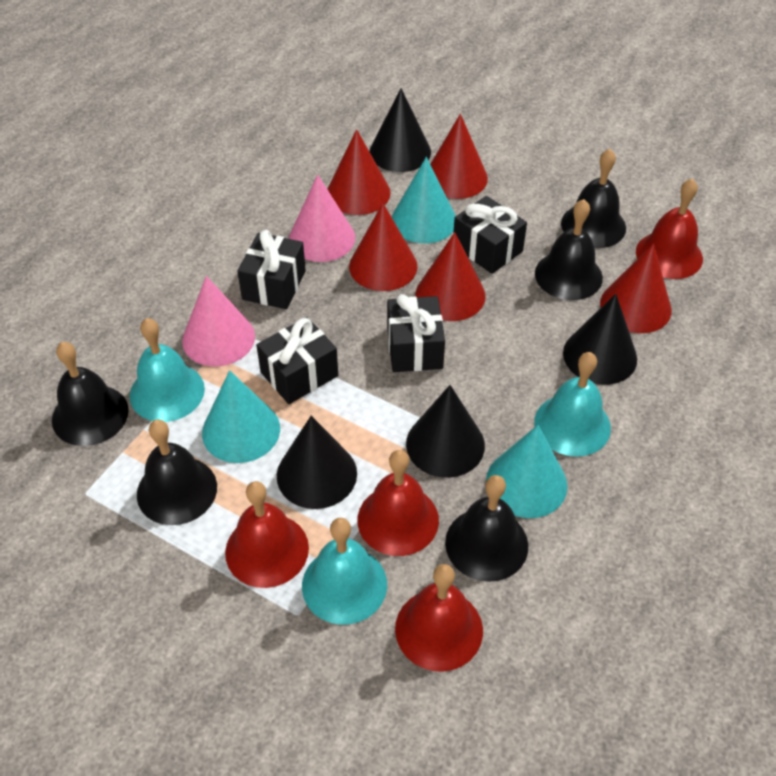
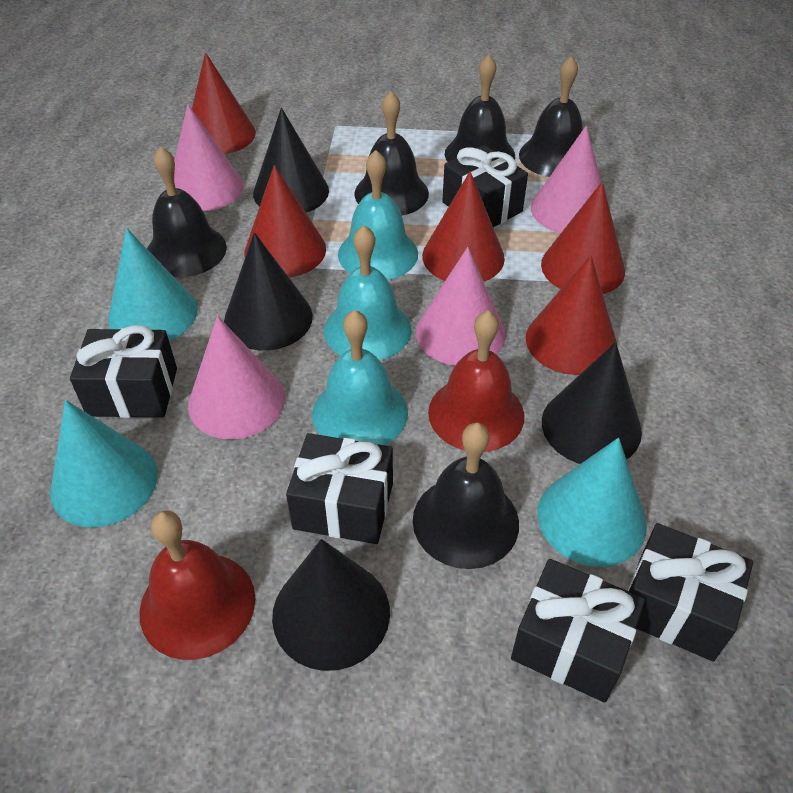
black gift: [237,230,306,309] [256,317,338,404] [387,294,445,372] [453,196,527,274] = 4 -> [70,325,177,418] [286,433,393,544] [442,145,528,227] [511,559,645,703] [628,523,753,661] = 5
pink cone: [182,276,255,366] [289,175,355,262] = 2 -> [174,104,243,211] [188,316,285,440] [416,247,506,366] [531,125,601,233] = 4
red bell: [225,481,309,588] [357,450,439,556] [395,564,483,672] [636,178,703,279] = 4 -> [139,510,255,660] [428,310,524,452] = 2

